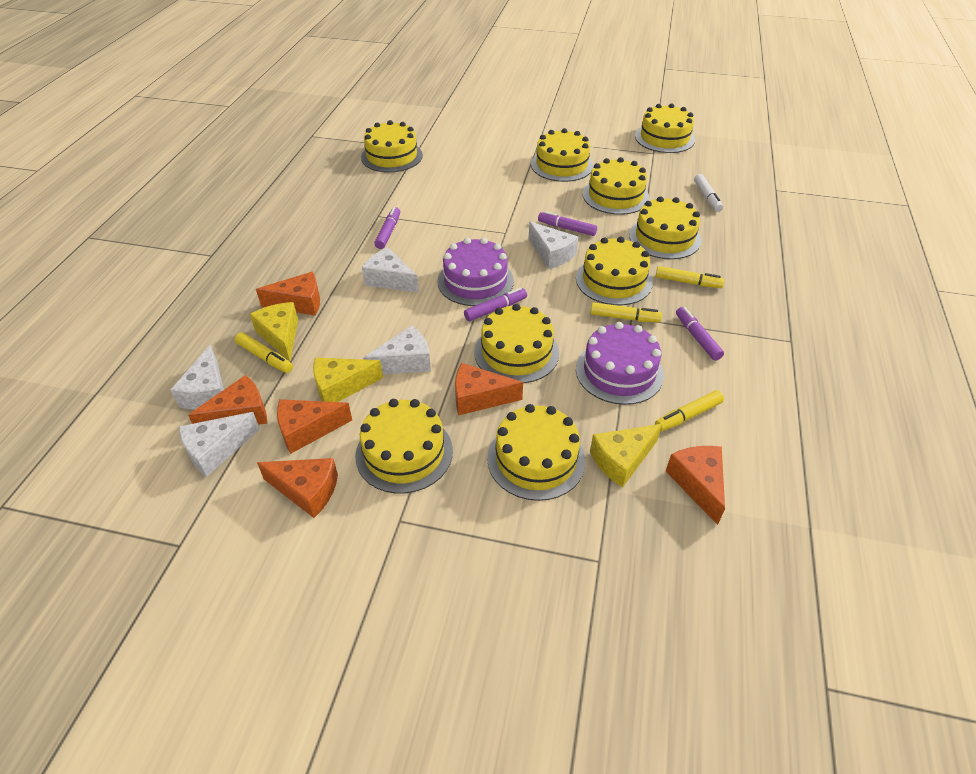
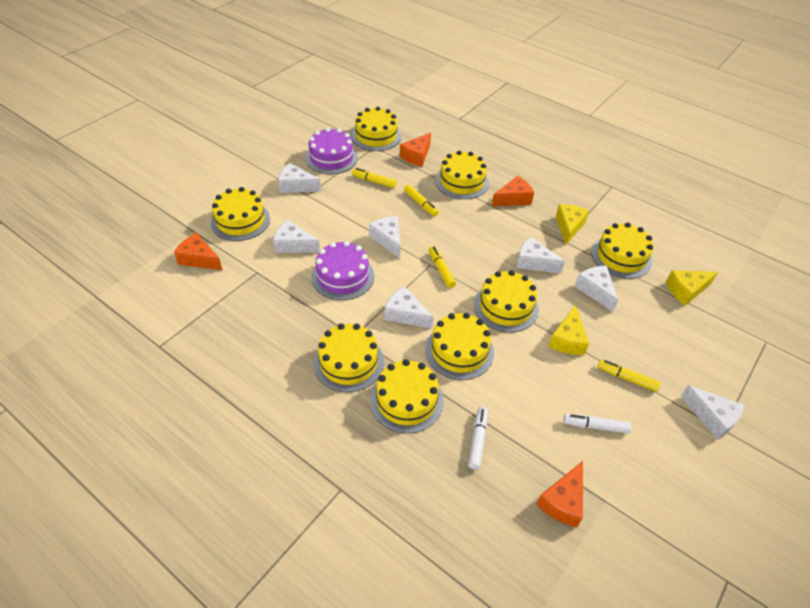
orange cheese: [188,375,267,425] [256,272,320,316] [257,458,338,518] [277,399,352,454] [455,363,523,415] [666,446,725,525] = 6 -> [174,233,222,270] [400,133,431,167] [492,176,534,207] [536,461,583,527] = 4
purple marker: [374,207,400,249] [464,288,527,321] [538,211,597,236] [676,307,724,361] = 4 -> none = 0
white cheese: [170,345,224,410] [179,412,260,477] [362,247,419,293] [363,326,431,374] [529,222,578,269] = 5 -> [273,220,320,253] [278,163,321,193] [369,216,401,258] [385,286,434,328] [516,237,565,273] [574,266,619,312] [681,385,745,440] = 7
white marker: [694,174,723,212] = 1 -> [468,407,488,470] [563,414,631,434] = 2
yellow cake: [355,399,453,494] [361,120,423,172] [474,304,559,383] [487,404,585,501] [531,128,593,182] [576,237,653,305] [583,157,649,215] [629,196,701,259] [635,104,695,153] = 9 -> [211,187,270,241] [313,323,384,392] [351,107,401,151] [370,359,444,433] [425,313,494,380] [435,151,489,199] [474,270,539,332] [591,223,654,279] = 8

